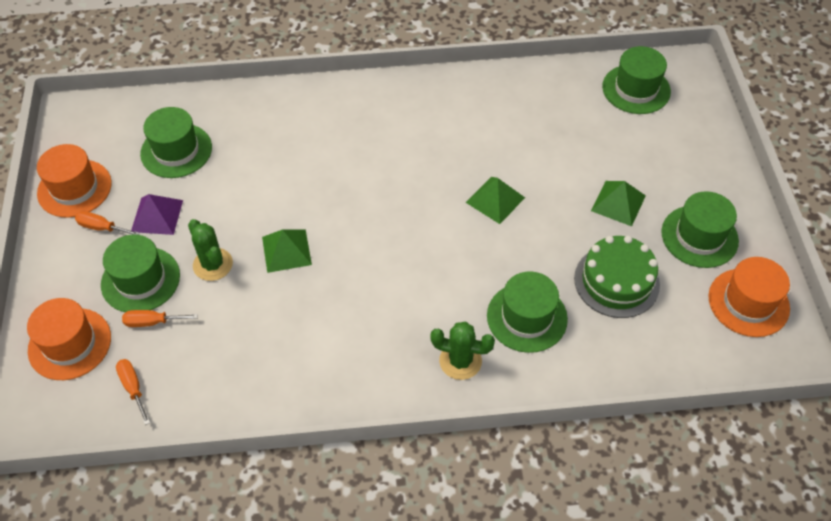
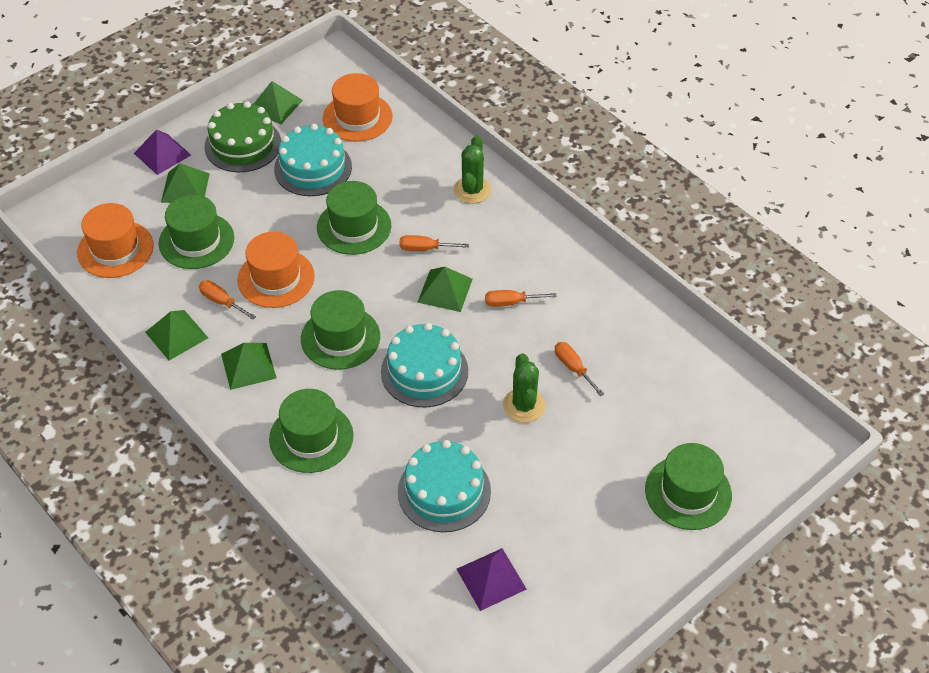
green pyramid: [262,230,312,273] [465,177,525,224] [591,181,646,226] = 3 -> [145,310,208,361] [161,163,210,203] [221,343,277,390] [254,81,303,124] [417,267,473,312] = 5
orange screwdriver: [75,211,140,235] [116,359,150,425] [122,310,198,327] = 3 -> [199,280,256,320] [400,235,469,251] [485,290,557,307] [555,342,604,396] = 4
purple pyramid: [131,194,183,235] = 1 -> [134,129,191,175] [457,548,527,611] = 2
turquoise cake: none = 0 -> [274,124,352,196] [381,323,468,408] [398,440,491,532] = 3

